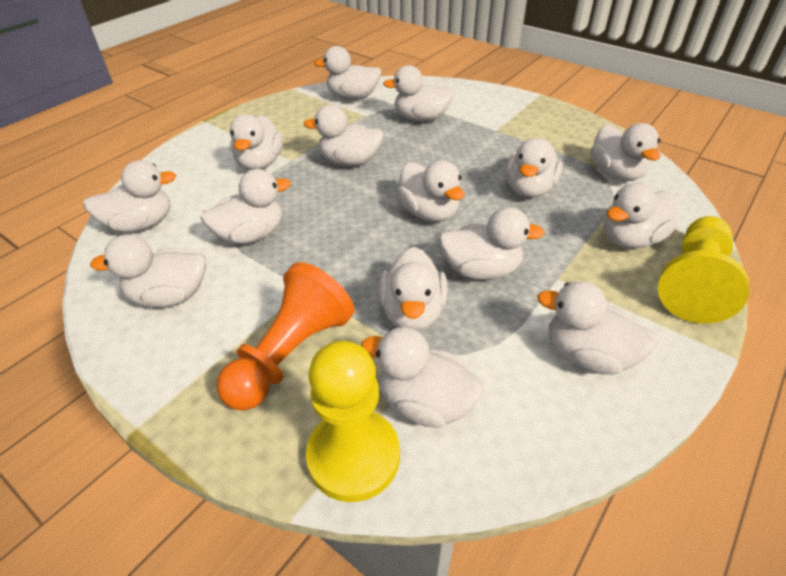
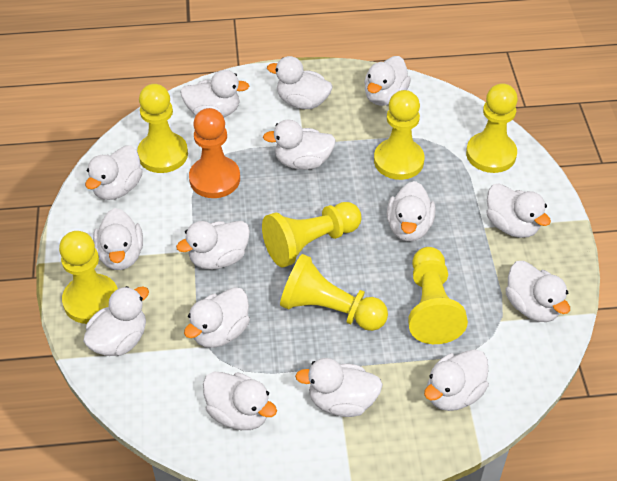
yellow pawn: [306,341,400,502] [658,216,749,323] = 2 -> [59,231,118,324] [137,84,188,173] [262,202,361,268] [280,254,388,331] [374,90,425,180] [408,247,468,344] [466,83,518,173] = 7

